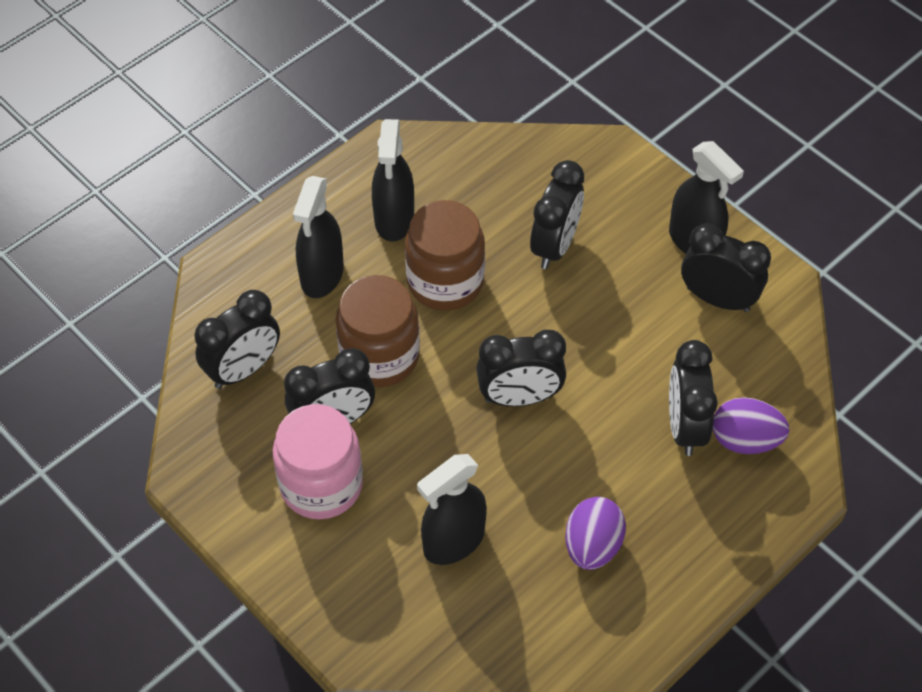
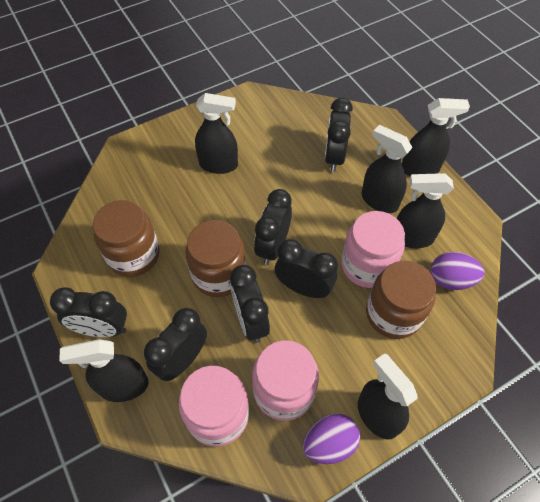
black spray bottle: [293,176,344,298] [372,119,414,242] [417,454,487,565] [669,141,744,254] = 4 -> [59,339,149,402] [195,93,238,174] [358,354,418,440] [361,125,413,213] [397,173,454,248] [402,98,470,176] = 6
brown jar: [336,275,420,387] [405,200,485,311] = 2 -> [93,200,160,277] [186,220,246,297] [366,261,436,339] = 3
pink jar: [273,404,363,519] = 1 -> [179,366,249,446] [252,340,319,421] [341,211,405,288] = 3

